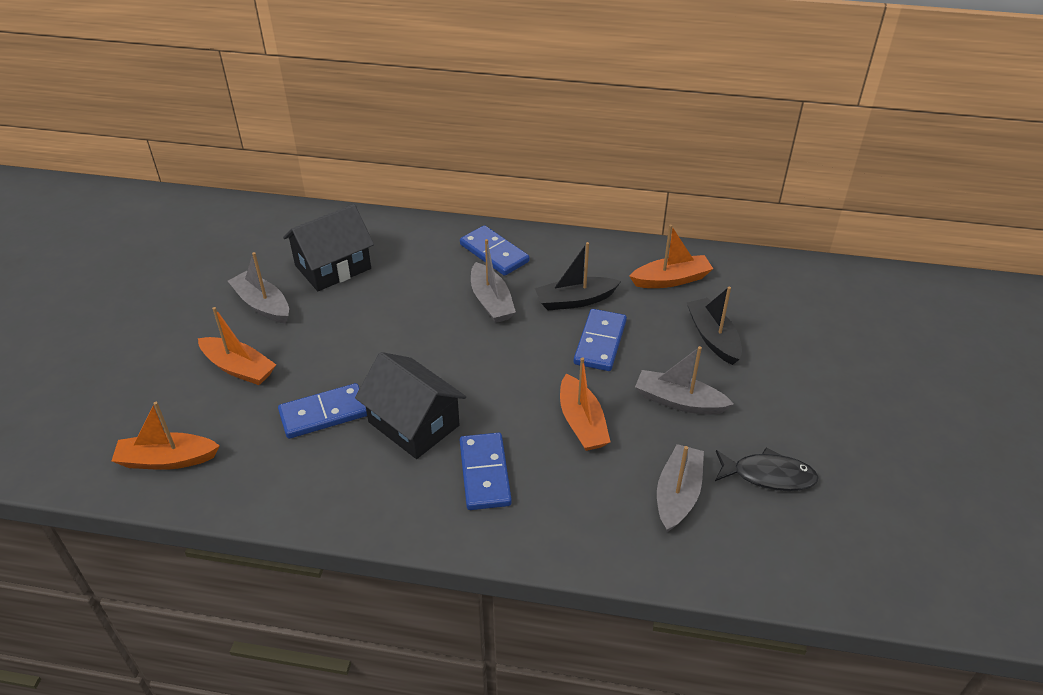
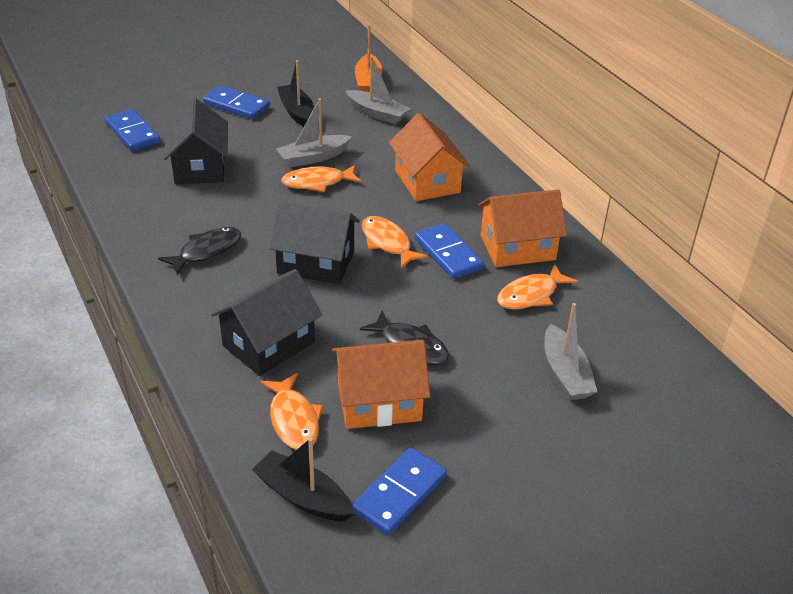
black fish: [715,447,819,491] = 1 -> [158,227,241,276] [360,310,449,365] = 2
black house: [283,204,374,291] [355,352,466,459] = 2 -> [164,98,228,184] [211,269,322,376] [269,201,360,284] = 3
grey boat: [228,252,289,324] [471,239,516,323] [635,346,734,415] [657,444,704,532] = 4 -> [276,98,352,168] [345,56,411,124] [545,303,598,400] = 3
orange boat: [112,402,220,470] [198,307,276,385] [560,357,610,451] [629,225,713,288] = 4 -> [355,25,382,92] = 1
orange fish: none = 0 -> [260,373,323,450] [281,165,362,192] [362,216,428,269] [497,264,578,310] = 4
orange house: none = 0 -> [332,340,430,429] [389,113,470,201] [478,189,567,267] = 3

